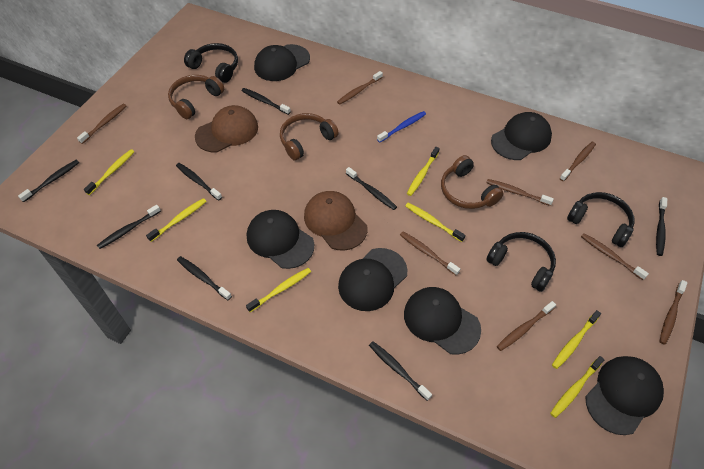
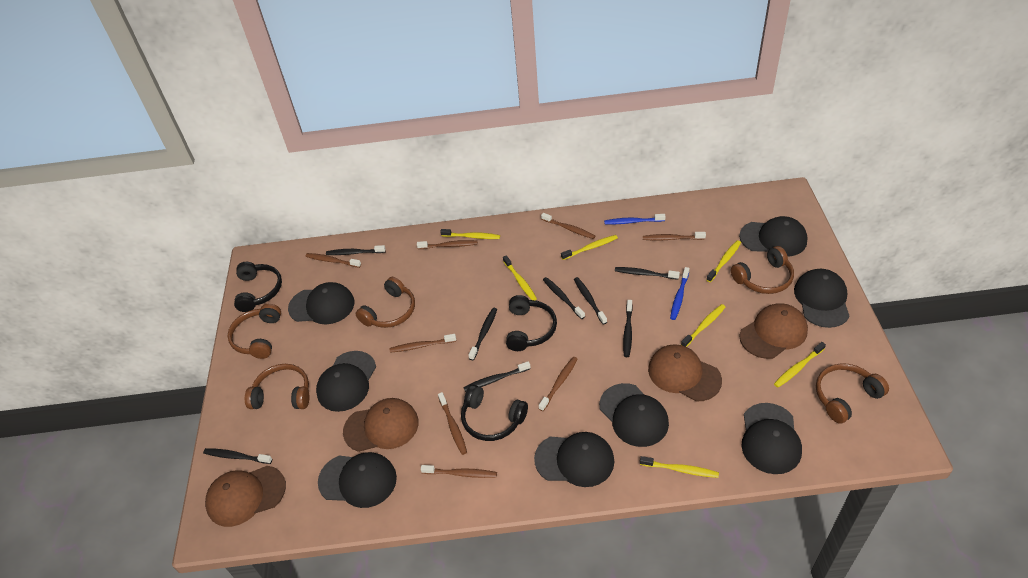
black cap: [247,210,314,269] [254,44,310,81] [338,248,408,311] [404,287,481,355] [491,112,552,160] [585,356,664,435] = 6 -> [288,282,354,324] [316,351,376,412] [318,452,397,508] [534,432,614,487] [599,383,669,447] [739,216,808,257] [741,403,802,474] [794,269,850,328] = 8
blue toothbrush: [377,111,426,142] = 1 -> [604,214,666,224] [670,267,690,320] = 2
brown cap: [195,105,258,152] [304,191,368,250] = 2 -> [205,466,286,527] [343,398,419,452] [648,344,722,402] [739,303,808,359] = 4
brown headphones: [168,75,224,119] [280,113,339,160] [441,155,504,209] = 3 -> [228,304,281,359] [245,364,310,409] [356,277,415,328] [731,246,794,294] [816,363,889,424] = 5

